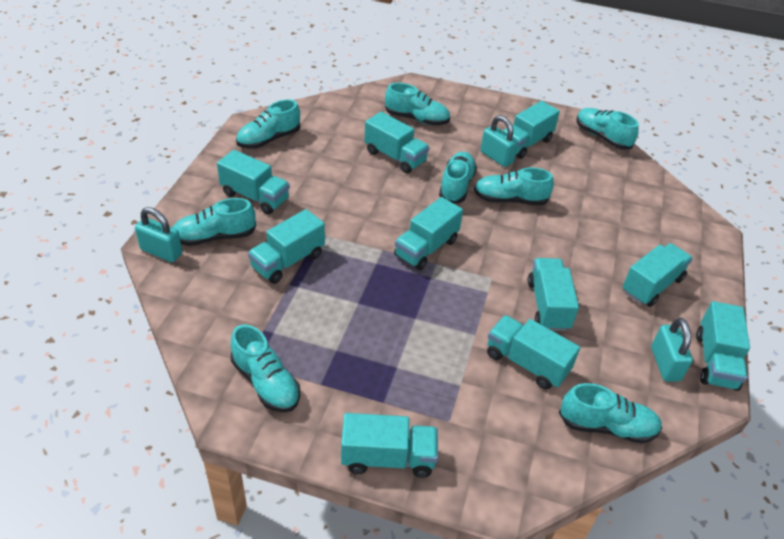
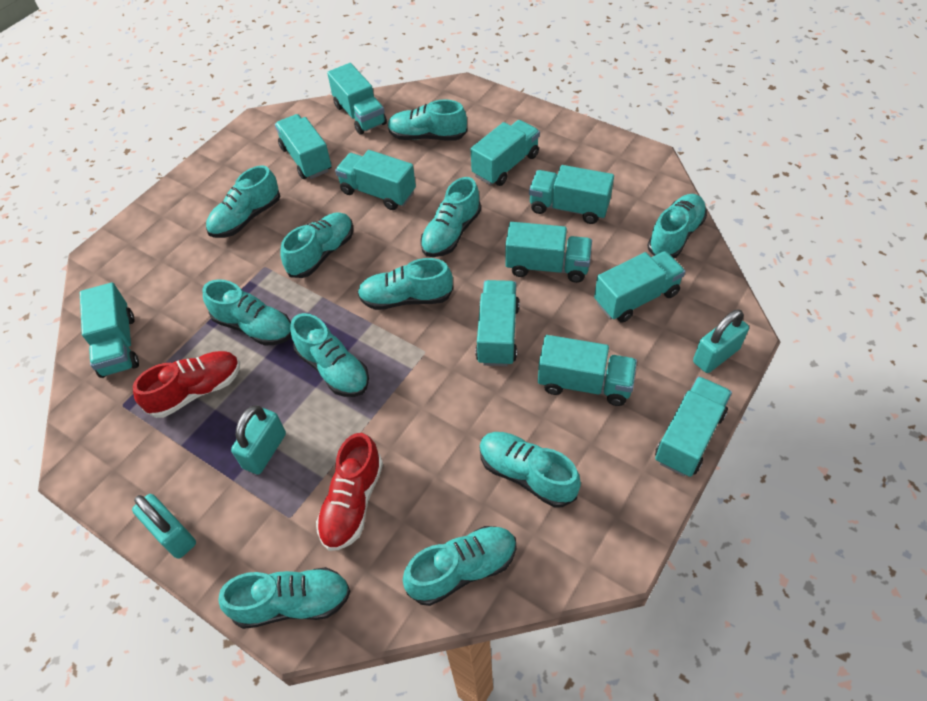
red shoe: none = 0 -> [133,351,240,418] [316,433,383,551] = 2
turquoise shoe: [173,198,256,246] [231,325,300,412] [236,100,300,149] [385,83,450,125] [439,152,477,203] [474,167,554,205] [559,383,662,444] [577,108,639,150] = 8 -> [202,279,291,345] [206,166,280,238] [218,567,351,629] [280,212,353,278] [290,313,369,397] [358,258,453,310] [388,100,467,141] [403,526,516,606] [420,177,481,257] [480,432,581,507] [647,194,707,258] = 11
turquoise truck: [217,150,290,214] [248,209,325,284] [341,413,438,478] [364,112,429,173] [394,197,463,270] [487,315,580,390] [503,101,560,159] [528,258,579,331] [622,243,693,307] [696,301,750,391] = 10 -> [80,282,139,378] [275,114,332,179] [327,63,387,135] [335,150,416,210] [470,120,540,186] [475,280,520,366] [505,222,592,283] [529,165,614,224] [538,335,637,406] [594,251,685,323] [655,376,732,477] = 11

